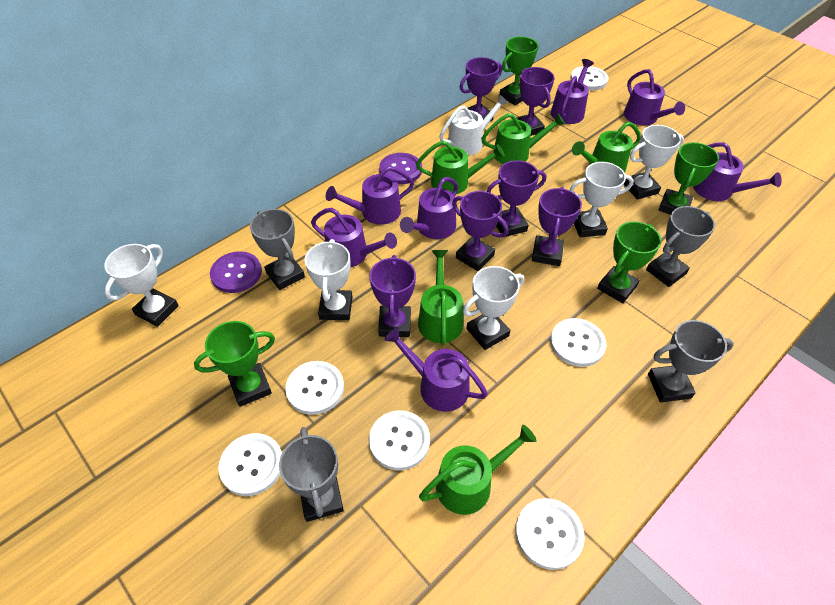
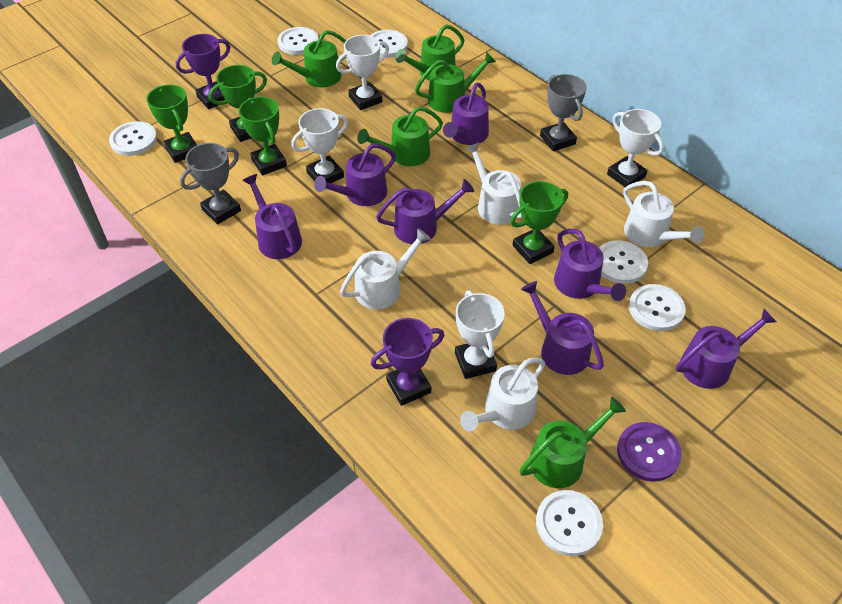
grey trophy: [250,209,305,290] [279,427,344,522] [646,206,715,287] [648,320,734,402] = 4 -> [180,143,241,224] [540,74,586,151] = 2
purple button: [210,251,262,293] [379,153,422,184] = 2 -> [617,422,682,482] = 1
purple trophy: [369,255,416,337] [452,191,508,271] [460,57,502,121] [487,160,546,237] [516,67,555,136] [532,187,582,266] = 6 -> [176,34,230,109] [371,318,444,406] = 2
white trophy: [104,244,179,327] [305,239,352,320] [463,266,524,350] [570,162,634,237] [624,125,684,200] = 5 -> [291,108,348,183] [336,35,389,110] [455,290,505,379] [607,109,664,187] = 4
white watering can: [439,94,508,156] = 1 -> [340,228,431,309] [460,358,545,431] [465,142,522,225] [623,181,704,247] = 4

